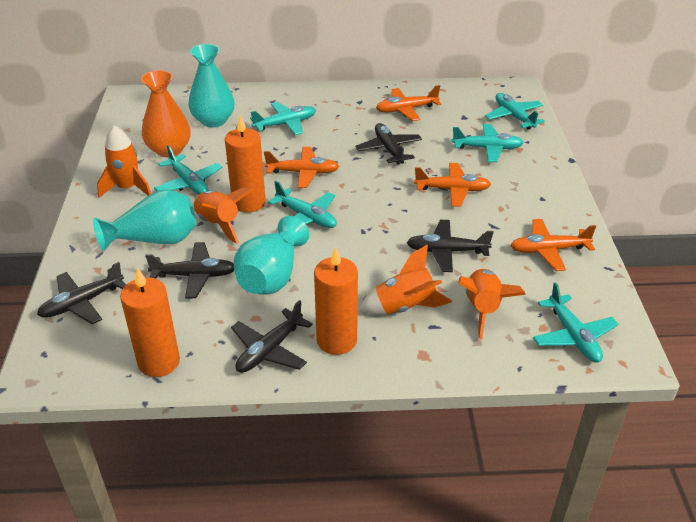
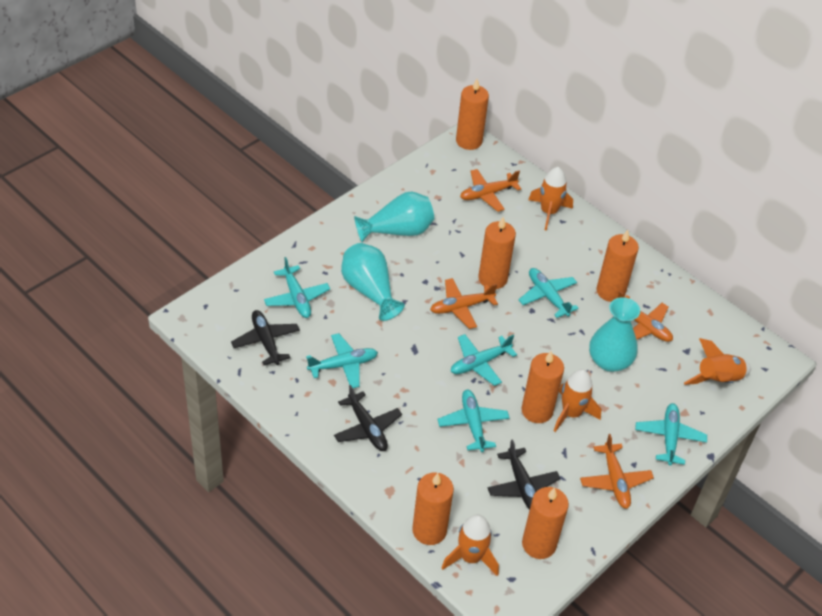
black plane: [37,262,126,324] [145,242,234,299] [231,300,313,373] [355,123,422,165] [407,220,493,272] = 5 -> [231,310,300,365] [334,385,402,451] [487,439,560,510] = 3
orange candle: [120,267,180,377] [225,115,266,213] [314,247,358,355] = 3 -> [412,473,454,545] [456,79,489,150] [478,217,516,289] [521,351,564,423] [522,487,569,559] [596,230,639,302] = 6
orange vase: [141,70,191,157] = 1 -> none = 0

